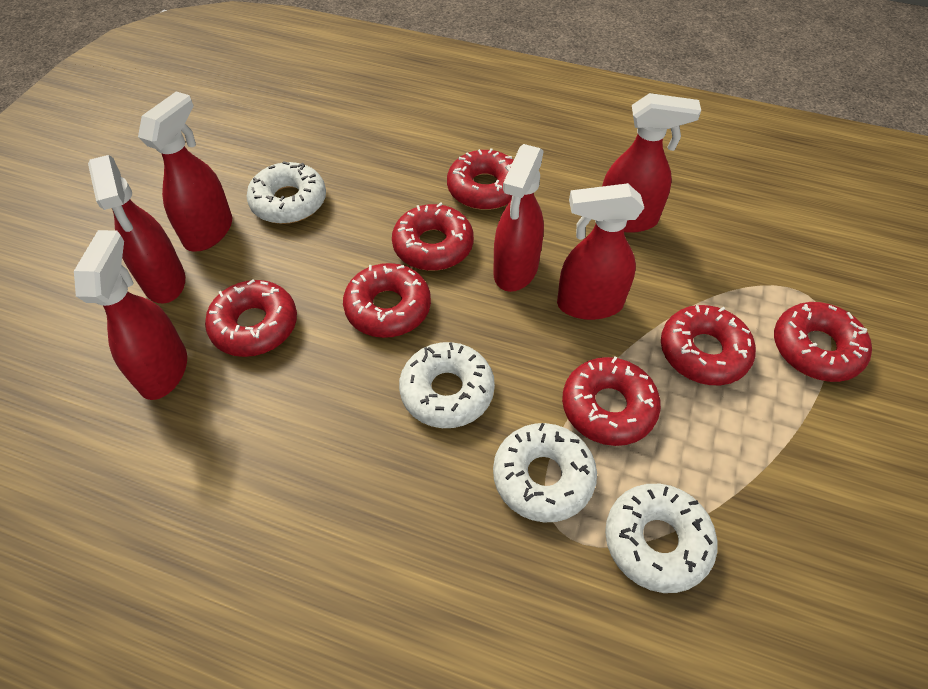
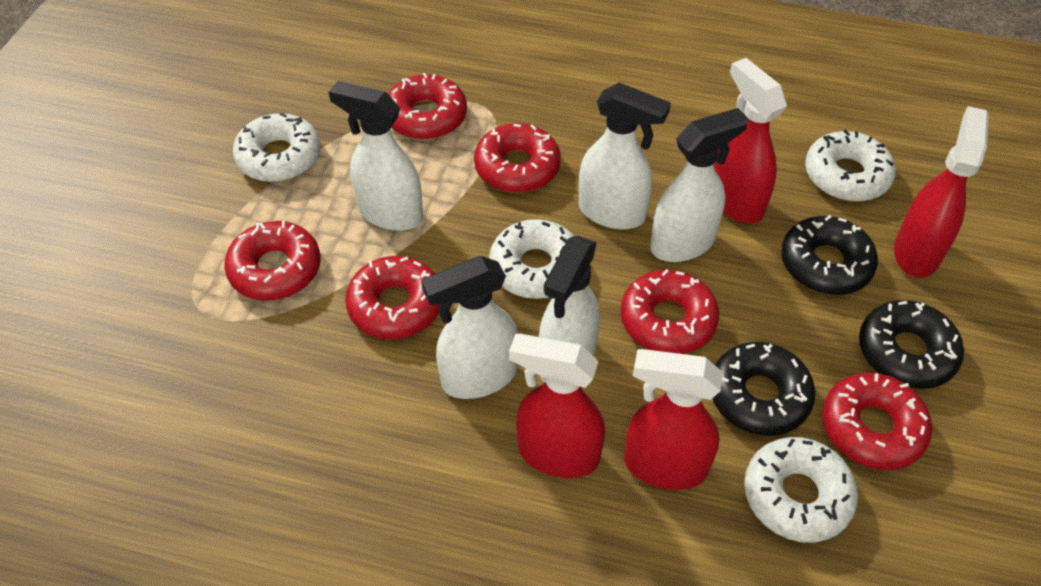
black donut: none = 0 -> [712,342,815,436] [781,215,878,295] [859,300,964,389] = 3
red donut: [205,279,297,357] [343,263,431,338] [392,202,474,271] [447,148,514,210] [562,357,661,446] [661,305,756,385] [774,302,872,382] = 7 -> [224,221,320,301] [345,256,440,339] [388,73,467,140] [474,123,561,193] [620,269,719,354] [822,372,932,470] = 6
red spray bottle: [74,230,187,400] [88,155,185,303] [138,91,232,252] [493,144,544,292] [557,183,644,320] [602,93,701,233] = 6 -> [509,334,605,478] [624,349,723,490] [713,58,787,224] [894,106,989,278] = 4
white spray bottle: none = 0 -> [329,81,423,231] [421,256,518,399] [539,236,599,383] [579,83,671,229] [650,108,749,262] = 5

